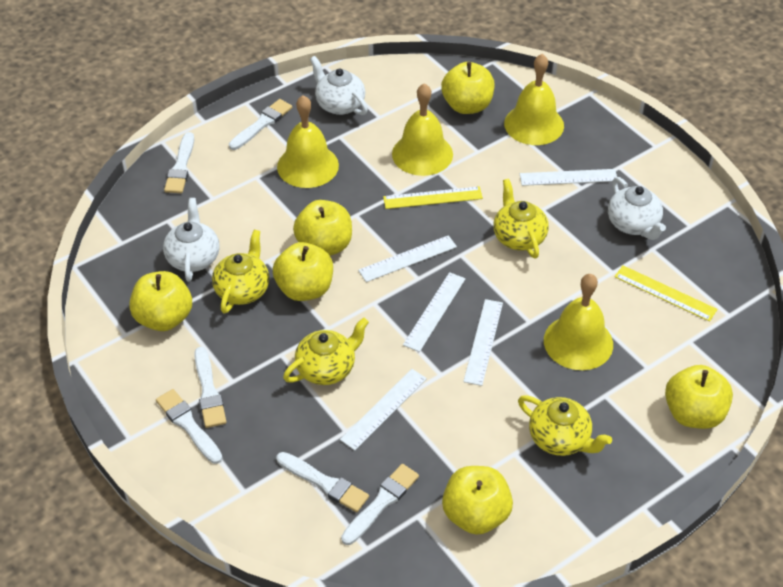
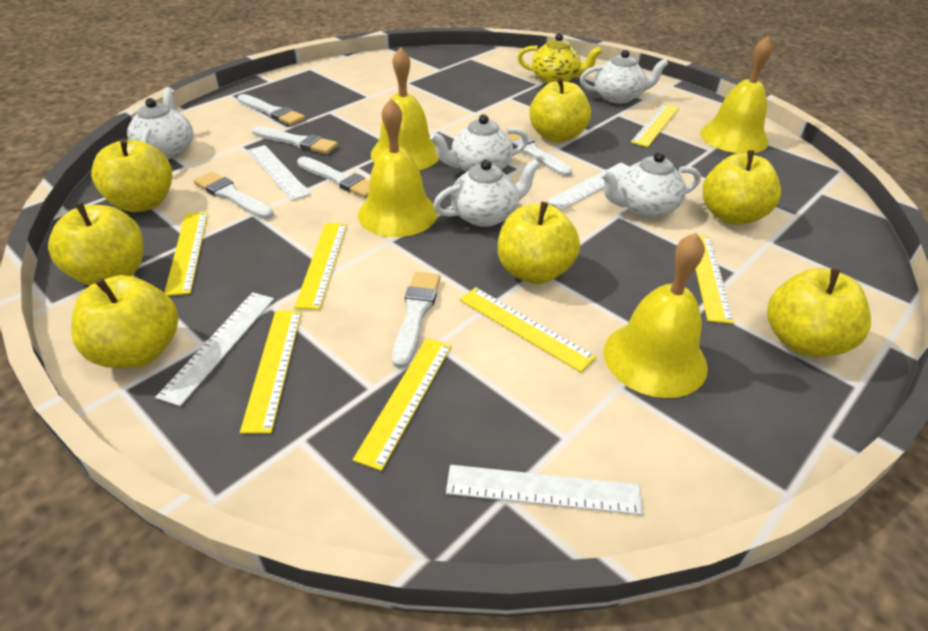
white ruler: [340,369,427,451] [358,235,457,282] [403,272,466,352] [463,299,503,386] [520,169,617,186] = 5 -> [155,292,274,406] [247,145,311,201] [446,465,643,515] [546,163,630,210] = 4
white teapot: [163,198,220,282] [310,56,368,115] [608,177,666,240] = 3 -> [127,88,193,160] [430,114,529,172] [433,159,540,227] [580,50,668,104] [600,152,701,218] = 5
yellow apple: [129,271,192,331] [273,242,333,301] [293,200,352,256] [441,62,495,114] [442,466,513,535] [665,365,733,429] = 6 -> [48,203,144,285] [71,275,178,368] [91,139,172,212] [498,202,580,284] [529,78,591,142] [703,150,781,225] [767,268,871,357] = 7
yellow ruler: [383,186,483,209] [615,265,717,322] = 2 -> [164,212,208,296] [240,311,302,434] [294,223,347,310] [353,338,452,471] [459,287,596,372] [631,104,679,147] [688,234,734,324] = 7
yellow teapot: [212,230,269,314] [283,317,369,385] [493,179,549,259] [518,395,612,456] = 4 -> [518,33,602,84] = 1

